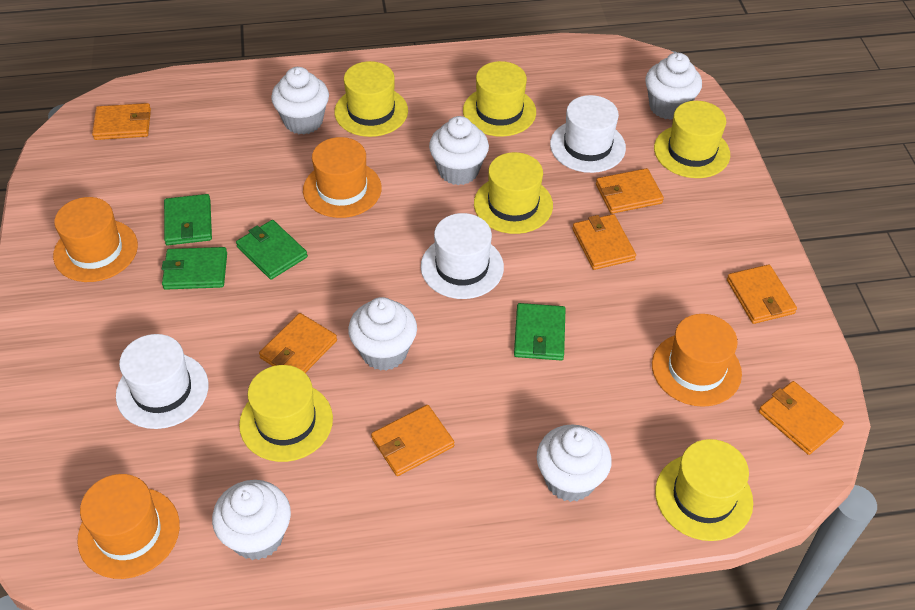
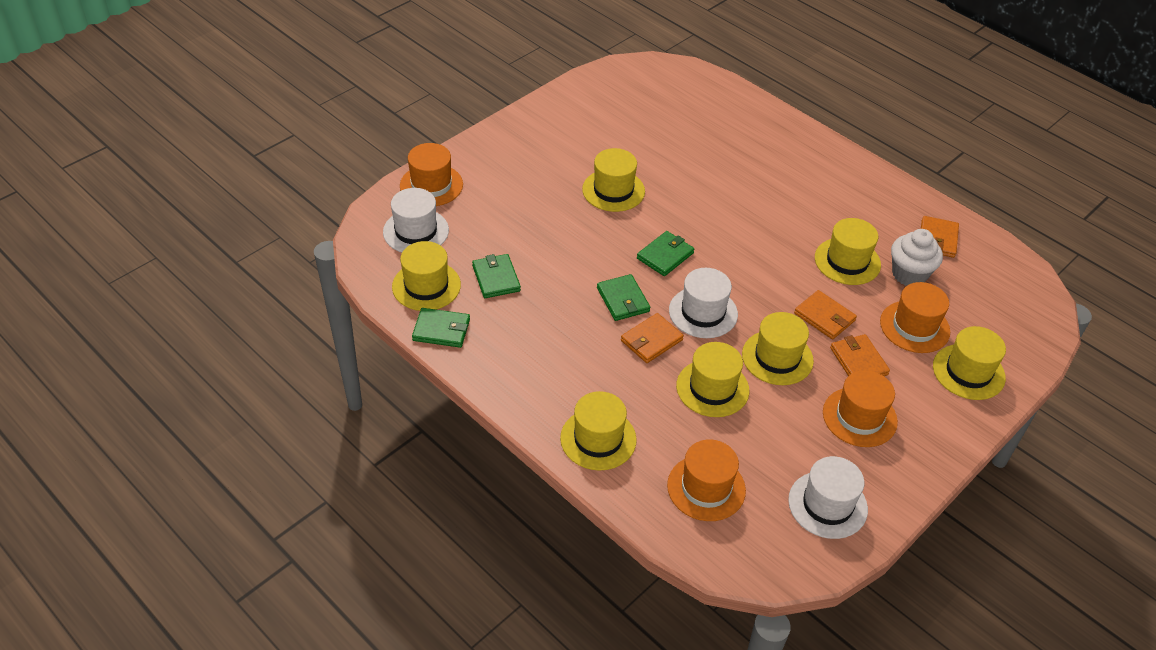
orange wallet: [92,103,151,140] [259,313,337,373] [371,405,454,476] [572,214,636,270] [596,168,664,214] [727,264,797,324] [759,381,844,455] = 7 -> [621,313,684,363] [794,290,857,339] [830,334,890,376] [921,216,959,258] = 4
white cupcake: [212,480,291,560] [271,67,329,135] [348,297,417,371] [429,116,489,185] [537,424,612,502] [645,53,702,120] = 6 -> [891,229,943,286] = 1
yellow hat: [239,365,333,462] [334,61,408,137] [463,61,536,137] [474,152,553,234] [654,101,730,178] [655,439,753,541] = 6 -> [392,241,461,311] [560,391,637,471] [582,148,645,212] [676,342,749,417] [742,312,814,385] [815,218,881,285] [933,326,1006,400] = 7

